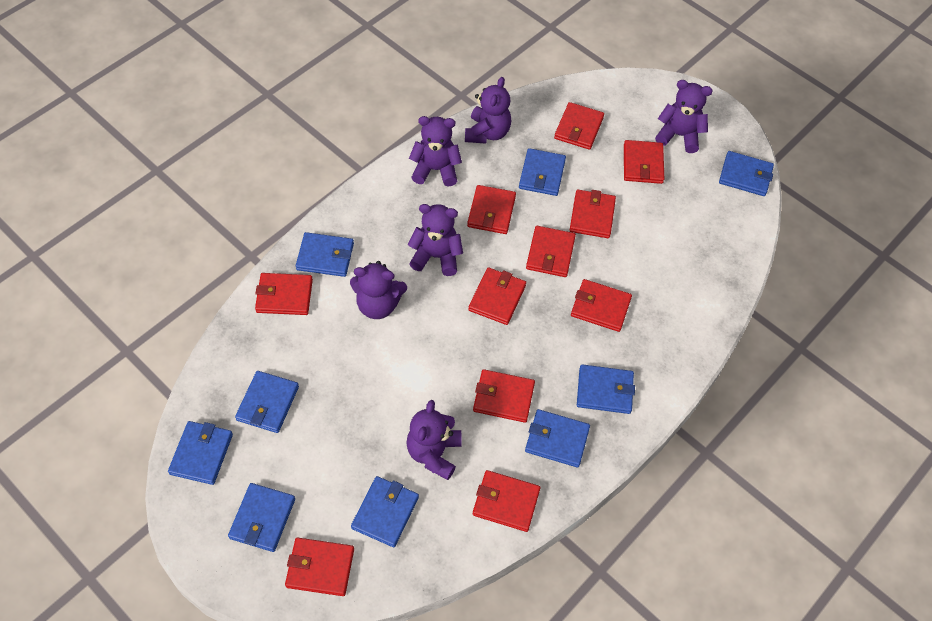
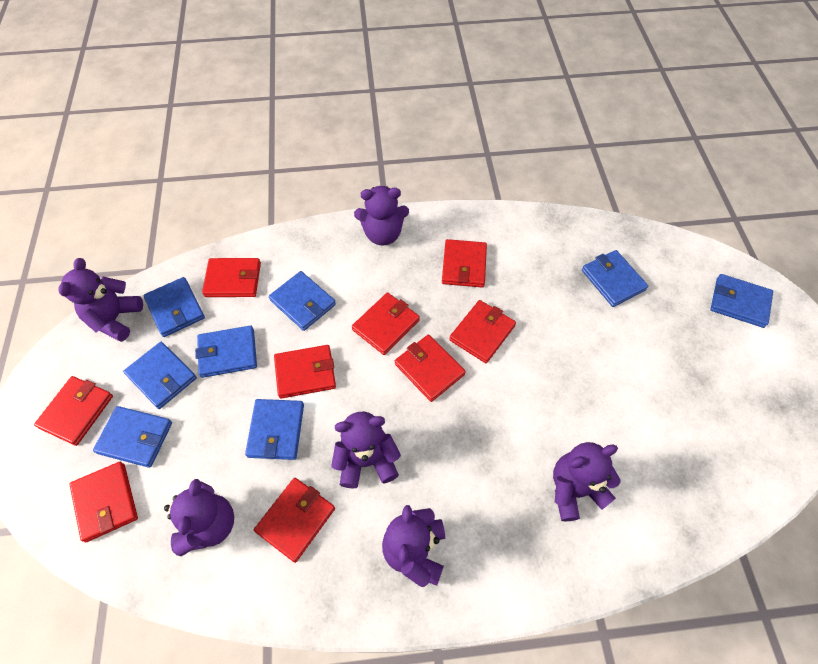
blue wallet: [168,421,233,485] [228,483,295,552] [235,371,299,433] [296,232,354,277] [351,476,419,547] [519,148,566,196] [525,409,590,467] [577,364,635,414] [719,151,774,196] = 9 -> [93,406,172,468] [123,342,197,409] [143,277,205,337] [195,326,257,378] [245,399,304,460] [269,271,336,331] [582,250,648,307] [711,274,773,328] = 8
red wallet: [255,273,313,315] [285,538,354,596] [467,185,516,234] [468,268,526,325] [473,369,535,423] [473,470,540,532] [526,226,576,277] [554,102,604,150] [570,190,616,238] [571,279,632,332] [624,140,664,184] = 11 -> [34,376,113,446] [69,462,138,543] [202,258,261,297] [254,478,335,563] [274,345,336,399] [352,293,420,355] [395,335,466,402] [442,239,487,288] [449,300,516,363] = 9

